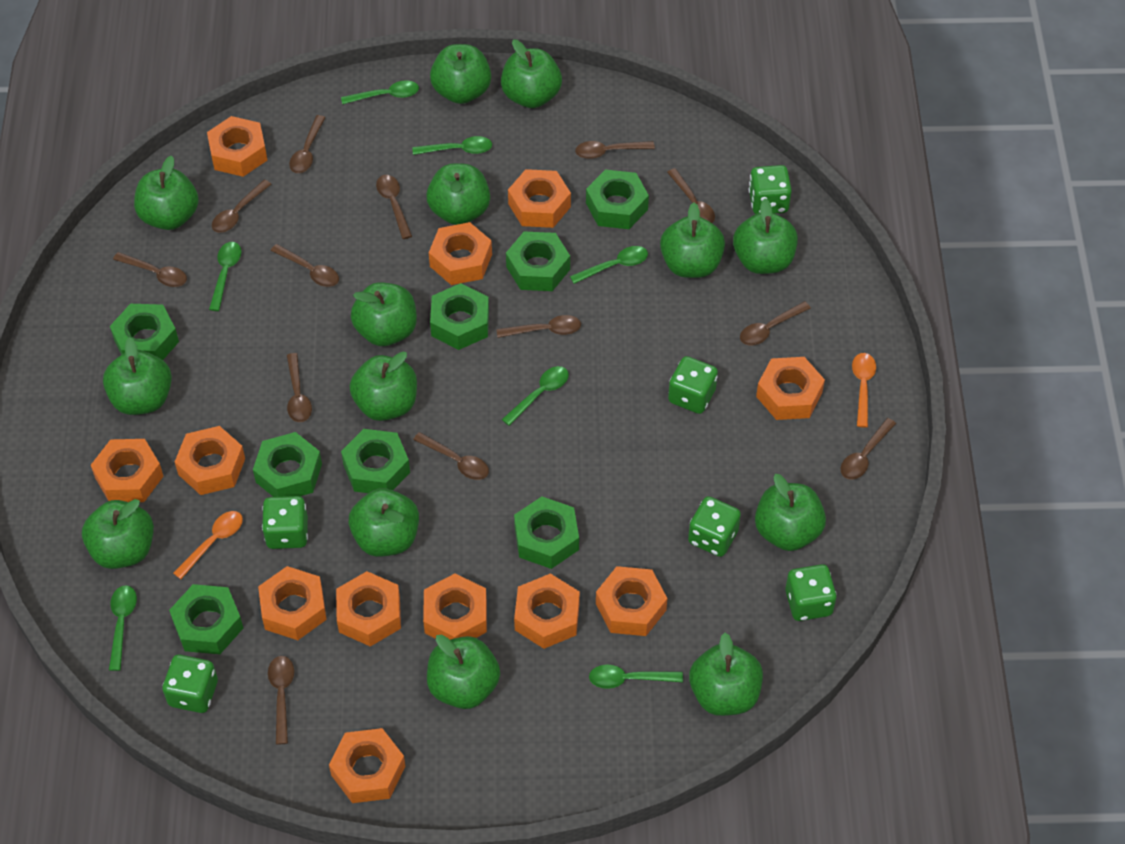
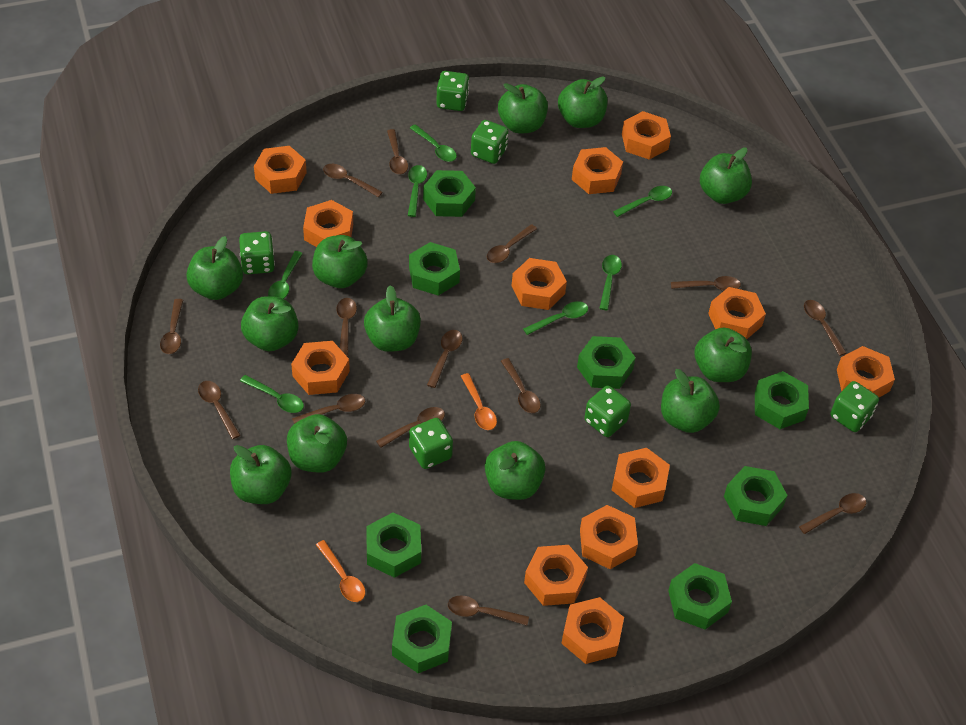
brown spoon: [113,252,187,287] [212,179,271,233] [268,656,294,744] [271,244,339,287] [287,353,312,422] [289,115,326,173] [376,175,412,239] [413,432,489,480] [497,315,581,338] [575,141,655,159] [667,168,715,223] [740,301,811,345] [841,418,896,479] = 13 -> [160,299,183,354] [198,381,241,439] [292,394,365,424] [323,164,383,197] [336,298,357,357] [376,407,445,448] [387,129,408,174] [427,330,462,388] [448,595,529,626] [487,224,537,263] [501,358,541,413] [671,276,741,291] [799,493,866,534] [804,300,847,356] = 14
green apple: [82,499,154,569] [103,337,172,415] [134,155,199,230] [349,351,417,421] [349,488,419,557] [351,282,417,346] [426,163,490,225] [427,635,500,709] [430,44,491,104] [501,39,562,108] [660,203,725,278] [689,633,763,716] [733,199,798,274] [755,474,826,551] = 14 -> [186,236,243,300] [230,445,292,504] [241,296,299,351] [287,414,347,473] [312,235,368,288] [364,285,421,352] [485,441,546,500] [498,83,548,133] [558,76,608,128] [661,369,720,433] [695,328,752,382] [700,148,752,204] = 12

